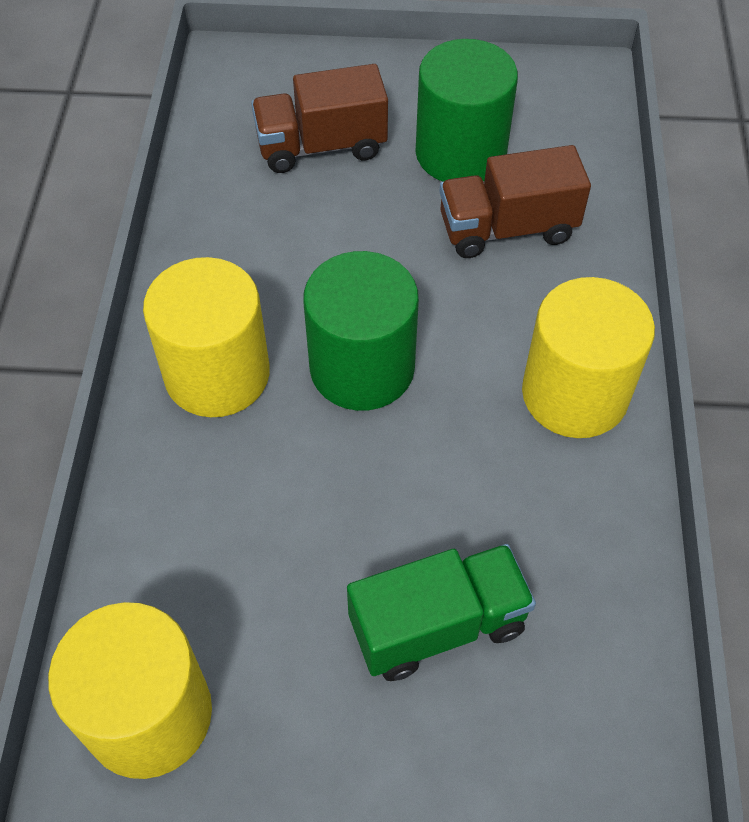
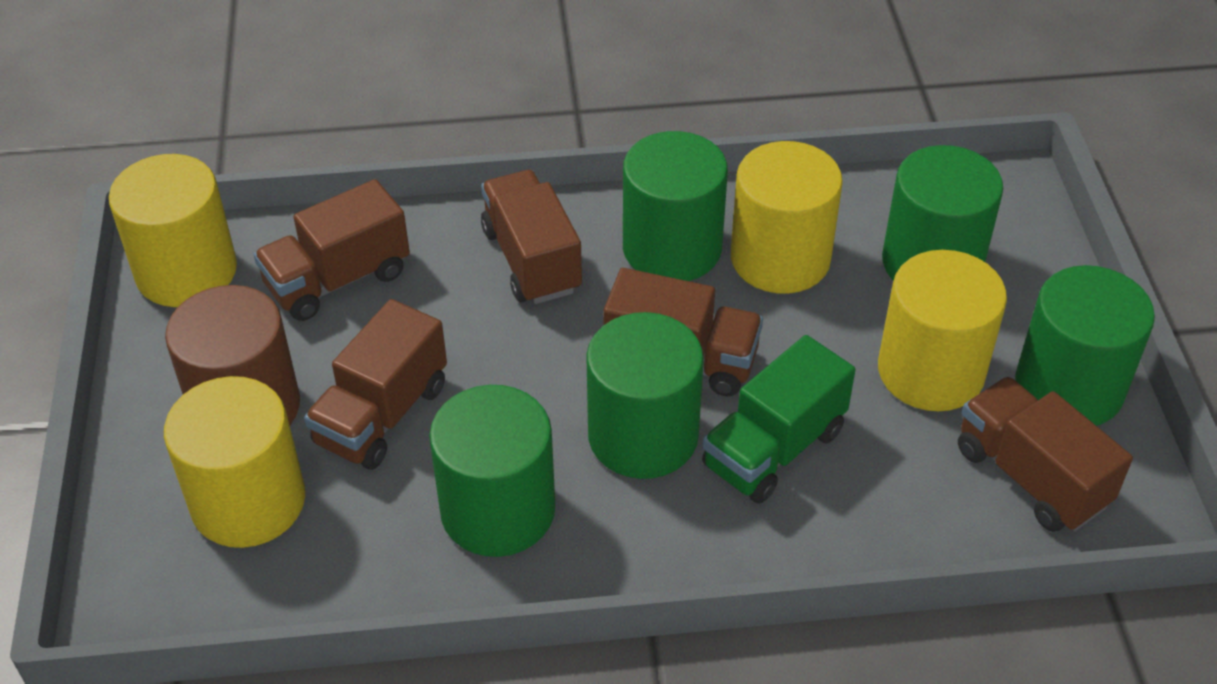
brown cylinder: none = 0 -> [165,285,300,425] = 1
brown truck: [251,64,388,173] [439,145,591,258] = 2 -> [253,179,410,321] [304,299,447,470] [481,170,582,304] [603,268,763,396] [958,376,1133,532] = 5
green cylinder: [303,251,419,411] [415,39,518,182] = 2 -> [429,385,555,557] [586,312,704,479] [623,131,728,281] [882,145,1003,281] [1015,265,1155,426] = 5
yellow cylinder: [48,602,212,779] [143,257,270,417] [522,277,655,438] = 3 -> [109,154,237,307] [164,376,305,548] [731,141,843,294] [878,250,1007,411] = 4

